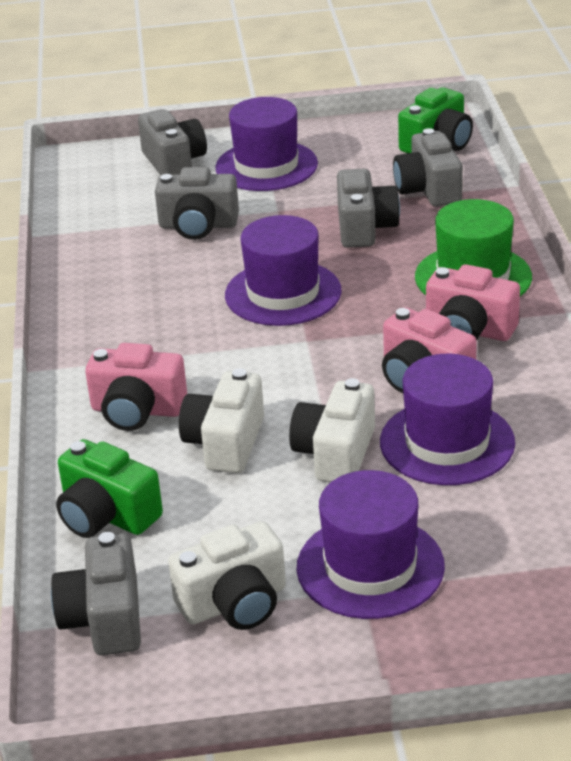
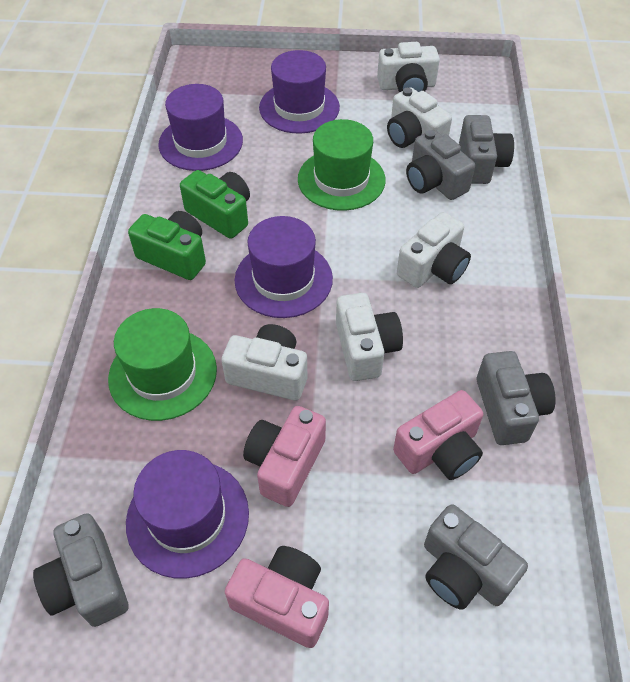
green hat: [415,199,532,296] = 1 -> [108,308,217,421] [298,119,386,211] = 2
white camera: [168,521,286,630] [179,368,264,473] [289,378,375,482] = 3 -> [221,324,307,400] [336,293,403,381] [377,42,440,93] [387,87,452,148] [397,212,471,288] = 5

